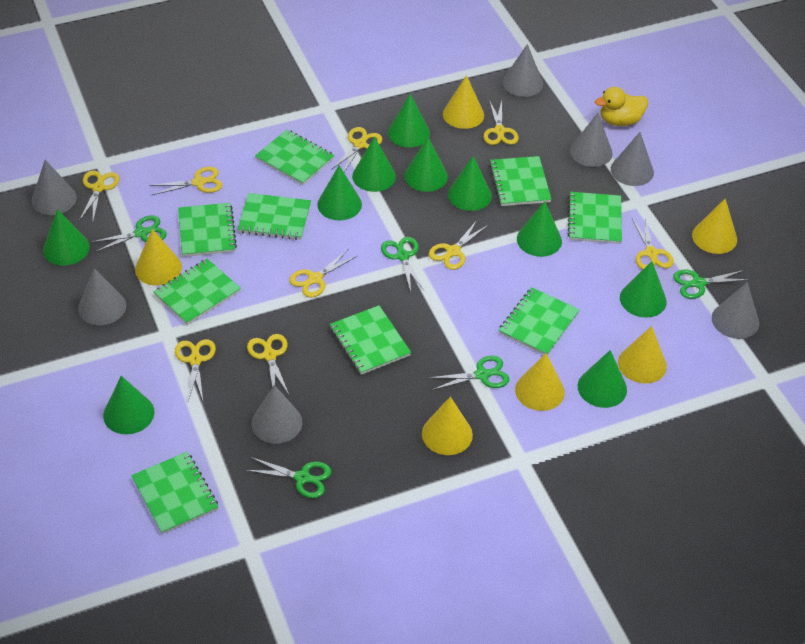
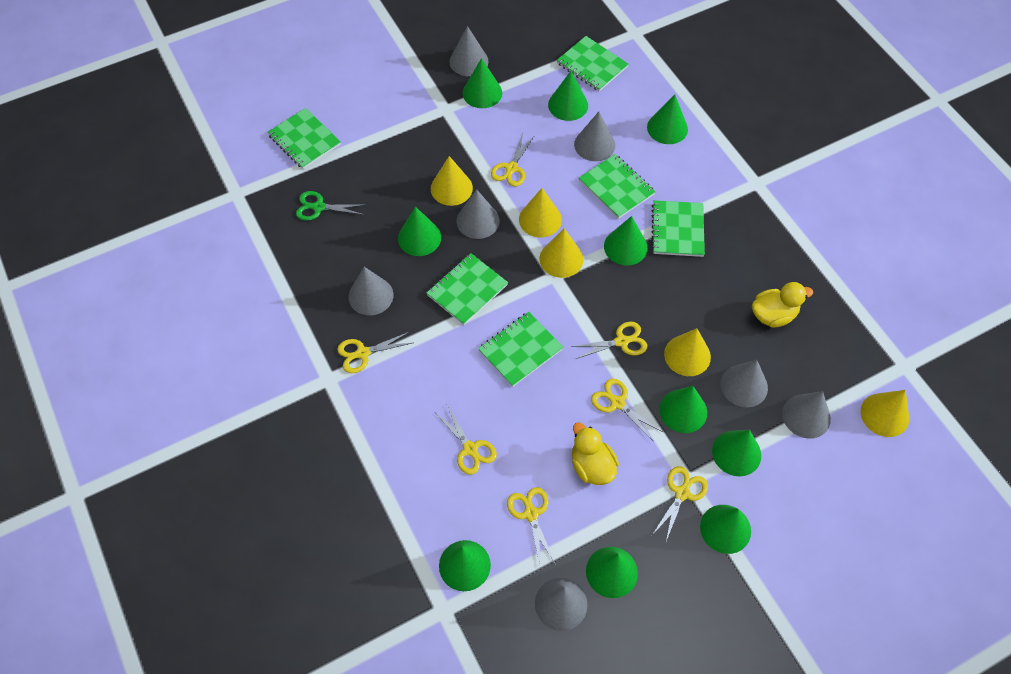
green notebook: [131,452,219,534] [154,259,241,325] [178,203,237,257] [237,193,311,240] [255,130,335,185] [330,306,411,375] [489,156,552,206] [499,287,580,355] [568,192,622,244] = 9 -> [267,108,341,169] [427,253,508,325] [478,312,564,387] [557,36,629,91] [579,154,655,219] [651,200,705,257] = 6
green scissors: [92,215,167,252] [245,457,331,498] [381,237,424,292] [428,355,509,390] [673,270,750,299] = 5 -> [296,191,367,221] = 1
yellow cone: [135,229,182,286] [422,397,473,455] [443,75,484,129] [515,353,565,411] [618,326,667,384] [692,198,737,254] = 6 -> [431,156,473,206] [519,188,562,237] [540,229,583,278] [664,328,711,376] [861,390,909,437] = 5
yellow duck: [595,87,648,126] = 1 -> [572,422,619,485] [752,282,813,328] = 2
yellow scissors: [79,170,120,221] [149,167,222,195] [175,339,216,401] [247,334,289,394] [289,250,357,297] [331,127,382,172] [429,220,488,270] [483,100,519,145] [632,217,674,269] = 9 -> [337,332,412,373] [436,405,497,475] [491,134,535,187] [507,487,556,568] [571,322,648,359] [591,379,663,440] [652,466,708,541] = 7

